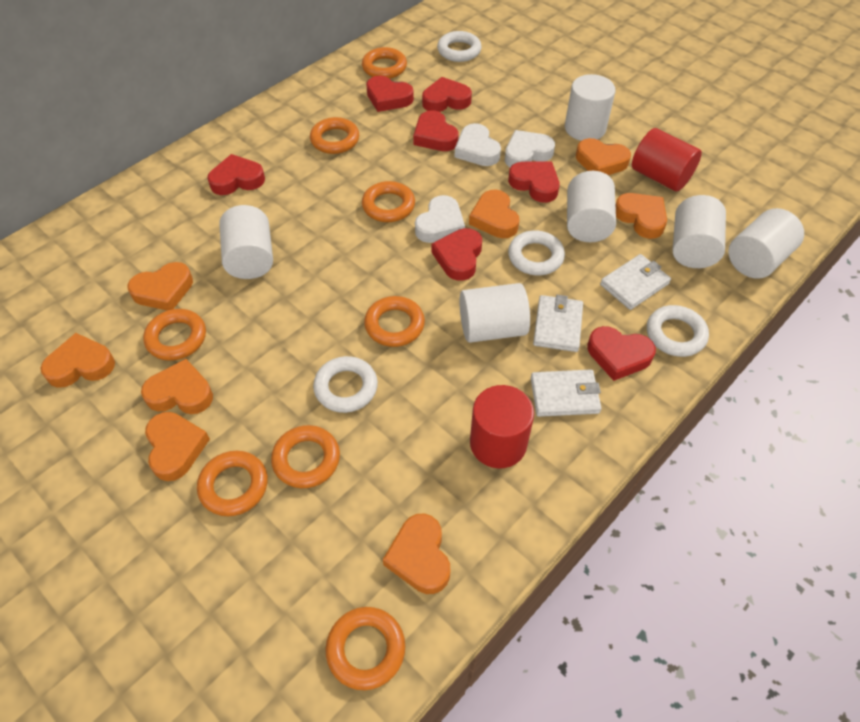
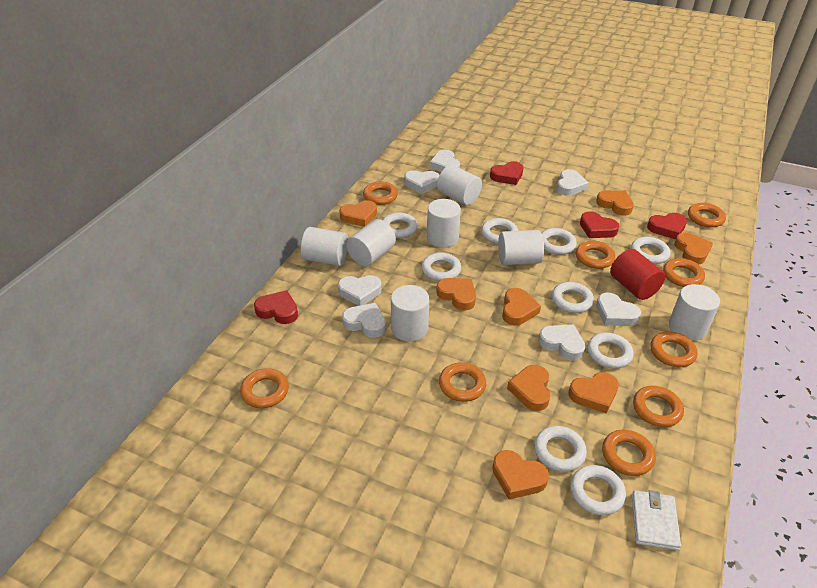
orange ring: [143,309,206,361] [197,451,268,516] [271,425,340,488] [310,117,359,154] [325,607,405,690] [362,47,407,79] [362,181,415,222] [364,296,425,347] = 8 -> [240,368,289,408] [363,181,398,205] [439,363,486,402] [576,241,615,269] [602,430,656,476] [633,386,684,427] [650,332,698,367] [663,258,705,287] [688,203,726,228] = 9
red cylinder: [470,385,534,468] [632,128,702,191] = 2 -> [610,249,665,300] = 1
red heart: [207,154,265,195] [366,76,414,112] [413,110,459,151] [422,77,472,112] [432,228,482,281] [508,162,560,203] [587,326,656,381] = 7 -> [254,290,298,324] [490,161,524,185] [580,211,619,238] [647,213,687,239] = 4
white cylinder: [219,205,273,279] [459,283,530,343] [565,74,616,141] [567,171,616,242] [672,195,726,268] [728,208,804,279] = 6 -> [301,227,348,266] [346,219,396,266] [391,285,429,341] [427,199,461,248] [437,165,482,205] [498,230,544,265] [669,284,720,340] = 7
white heart: [415,195,465,243] [455,123,501,166] [505,130,555,167] = 3 -> [338,275,382,306] [342,303,386,338] [404,170,439,194] [430,150,460,172] [538,324,586,361] [557,169,589,196] [596,292,641,326] = 7
white ring: [313,356,378,413] [437,31,482,62] [508,231,565,275] [647,305,709,357] = 4 -> [383,213,418,238] [422,252,461,281] [481,218,518,244] [534,426,587,472] [542,228,577,255] [552,282,594,313] [570,465,626,516] [587,333,634,369] [631,237,671,264] = 9
white wallet: [531,370,601,417] [533,295,583,352] [600,254,671,310] = 3 -> [632,490,681,550] = 1

